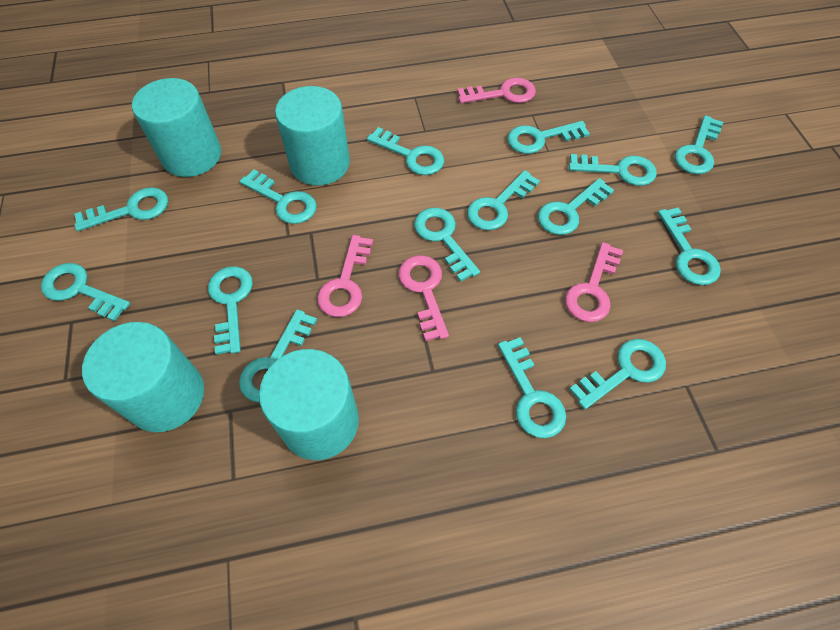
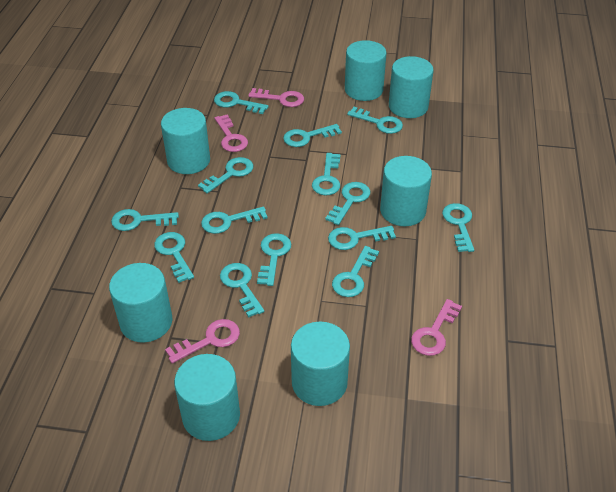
turquoise cylinder: [82,322,204,432] [132,78,221,177] [259,349,359,460] [275,86,350,185] = 4 -> [109,263,172,343] [161,108,210,174] [174,354,240,441] [291,322,350,406] [345,40,387,101] [380,156,432,226] [389,56,434,118] = 7
turquoise key: [41,263,130,321] [74,187,168,231] [208,266,253,355] [239,309,317,402] [240,169,317,224] [367,127,444,175] [414,208,480,282] [467,170,540,230] [498,337,566,438] [507,121,590,154] [538,178,614,235] [569,154,657,186] [569,339,666,410] [658,208,721,285] [674,115,723,174] = 15 -> [111,209,179,231] [154,232,194,283] [198,157,253,194] [201,206,268,234] [214,91,269,114] [220,263,264,317] [257,233,291,286] [283,124,342,147] [312,153,340,195] [325,182,370,225] [328,226,396,250] [332,246,379,297] [347,107,403,134] [442,203,474,252] = 14

